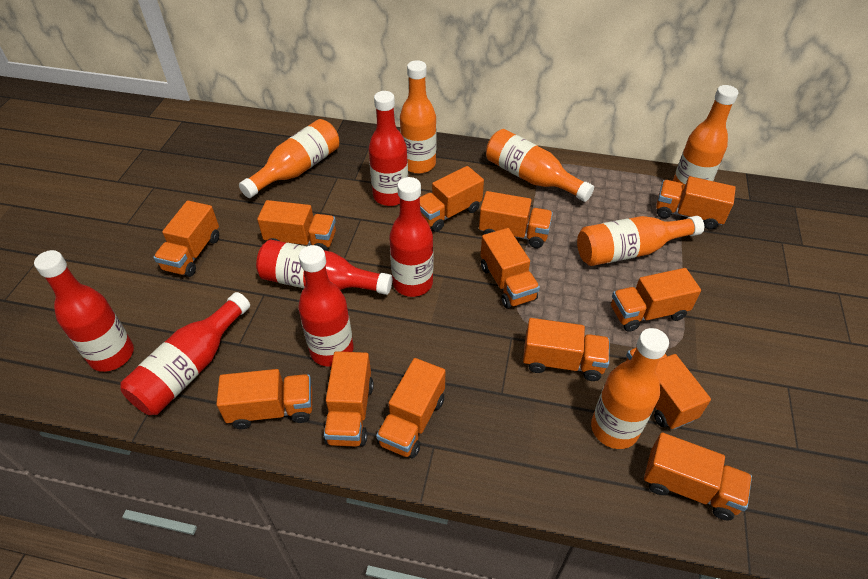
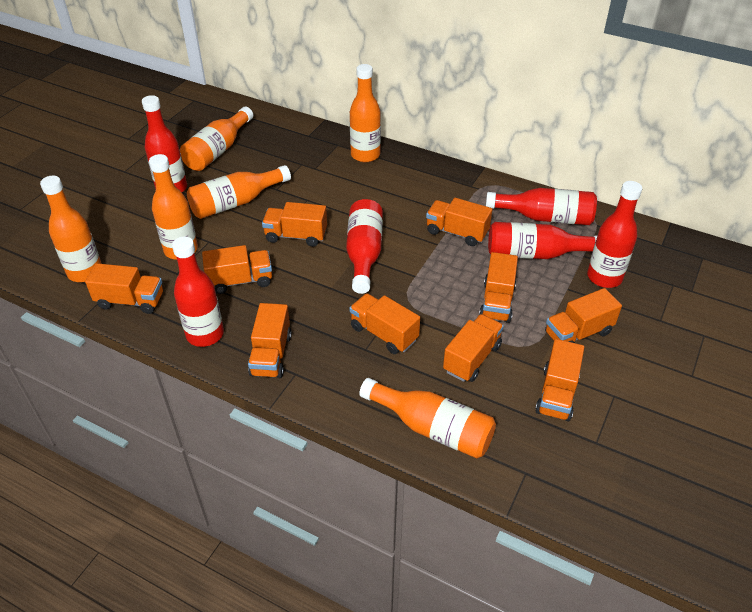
orange truck: [153,201,219,277] [216,369,312,429] [257,200,336,251] [324,351,374,447] [376,358,445,459] [420,166,484,232] [479,191,553,248] [481,228,540,309] [523,318,609,381] [611,268,701,332] [626,347,711,430] [644,433,752,521] [656,176,736,230] = 13 -> [85,263,163,314] [202,245,272,294] [248,303,292,378] [262,202,327,247] [350,293,420,354] [426,198,492,246] [443,314,504,382] [479,252,518,323] [535,339,585,421] [545,288,622,343] = 10

